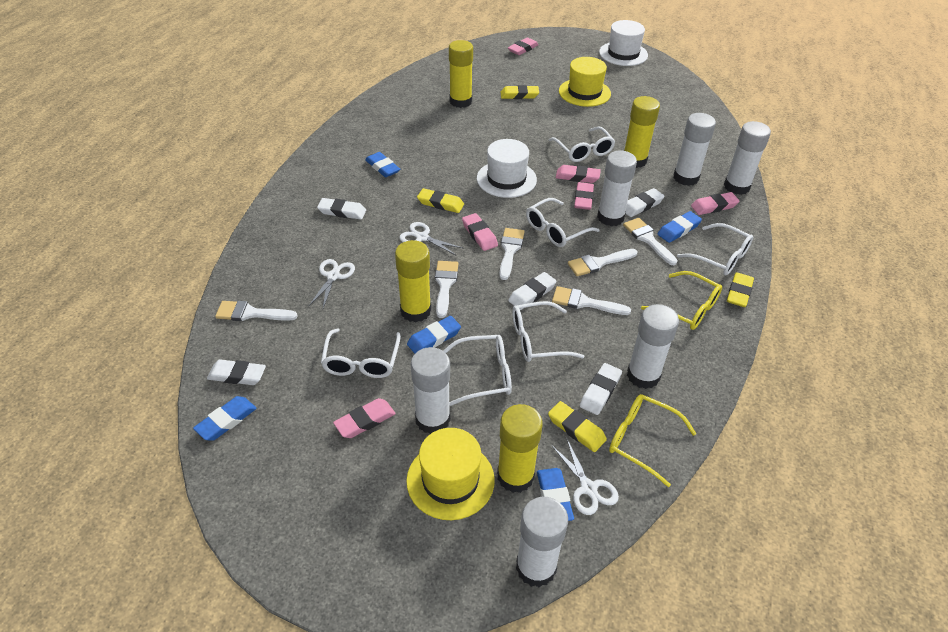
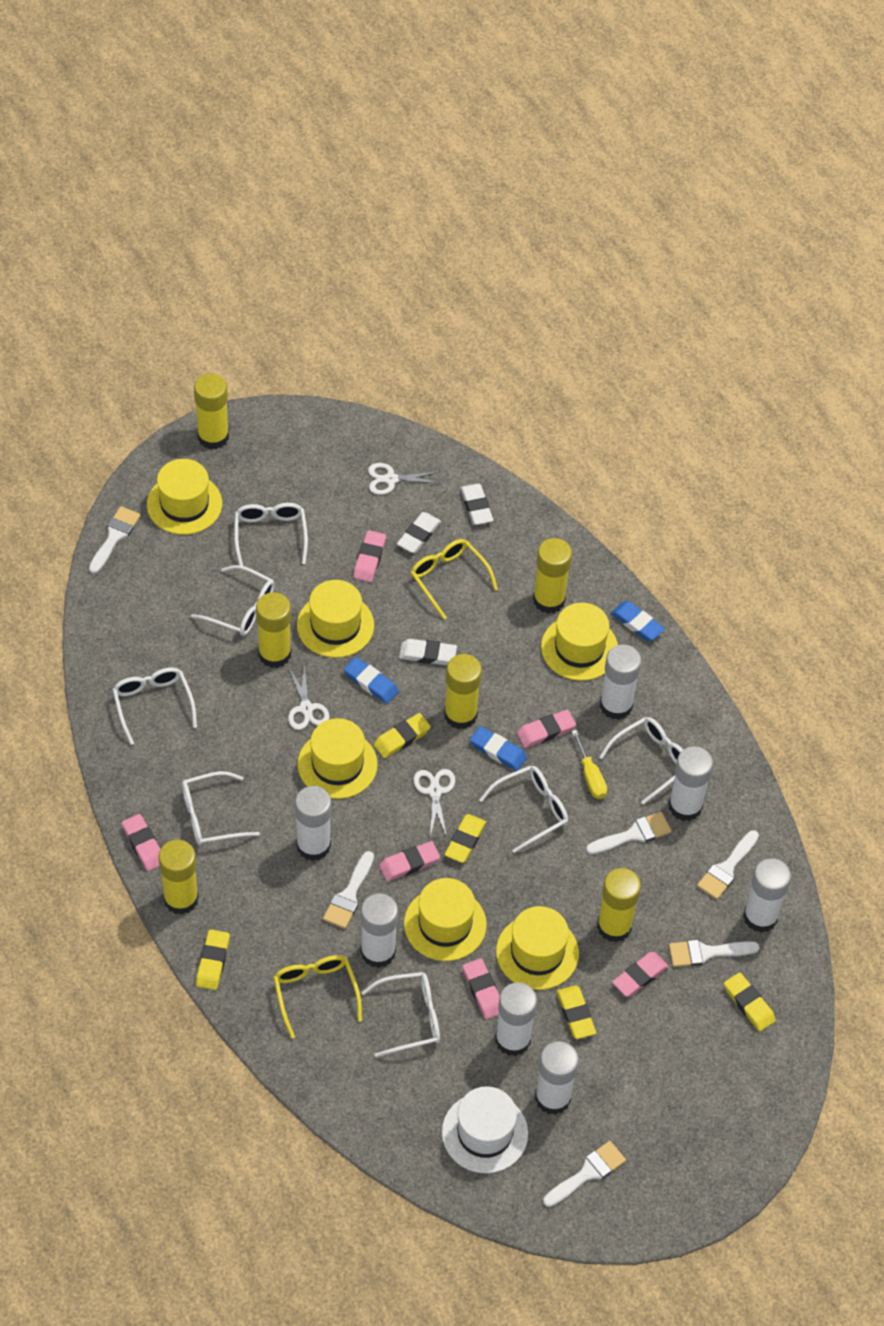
blue eraser: [193,396,257,441] [365,152,400,177] [407,316,461,354] [537,468,574,521] [658,211,702,243] = 5 -> [344,657,399,704] [470,726,527,771] [611,601,665,641] = 3
white eraser: [207,360,266,385] [317,198,366,220] [508,272,557,310] [580,363,622,415] [625,188,664,217] = 5 -> [397,512,441,553] [399,639,457,665] [460,484,493,525] = 3
white glasses: [321,328,401,378] [443,335,512,406] [512,301,585,362] [526,198,600,247] [549,127,615,162] [677,223,753,275] = 6 -> [112,667,197,745] [182,771,260,845] [191,565,274,636] [234,503,308,566] [361,972,440,1057] [479,765,568,853] [599,717,683,805] = 7
white glue stick: [411,347,450,434] [516,497,568,587] [597,150,637,227] [627,304,679,389] [673,113,716,186] [724,121,771,195] = 6 -> [295,786,331,861] [360,894,398,968] [495,982,537,1056] [535,1041,579,1115] [600,644,641,720] [668,746,713,821] [743,858,791,933] = 7
white hat: [477,139,537,198] [599,20,648,66] = 2 -> [442,1086,528,1173] = 1
yellow eraser: [417,188,464,213] [501,85,539,99] [548,401,607,452] [727,272,754,307] = 4 -> [196,930,230,990] [374,713,431,758] [445,814,486,863] [557,985,596,1039] [724,972,776,1031] = 5
yellow glue stick: [395,240,431,322] [449,40,473,108] [497,404,543,493] [624,96,660,168] = 4 -> [158,840,199,915] [194,373,229,449] [256,592,291,668] [444,654,482,729] [533,538,572,614] [597,868,641,942] = 6
yellow hat: [406,428,495,520] [559,57,611,107] = 2 -> [147,459,222,535] [297,580,374,658] [298,718,378,799] [404,878,487,961] [496,906,579,990] [541,602,618,681] = 6
yellow screwdriver: none = 0 -> [571,730,607,799] = 1

